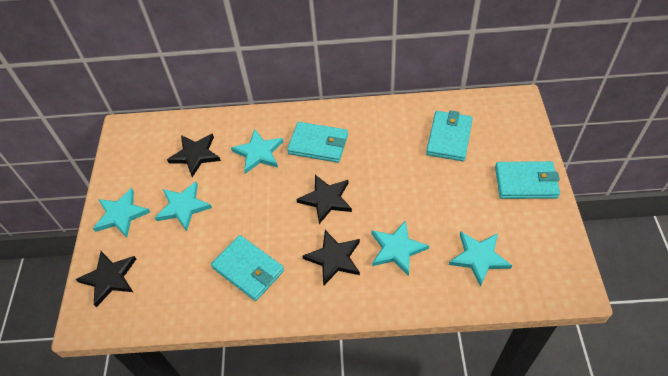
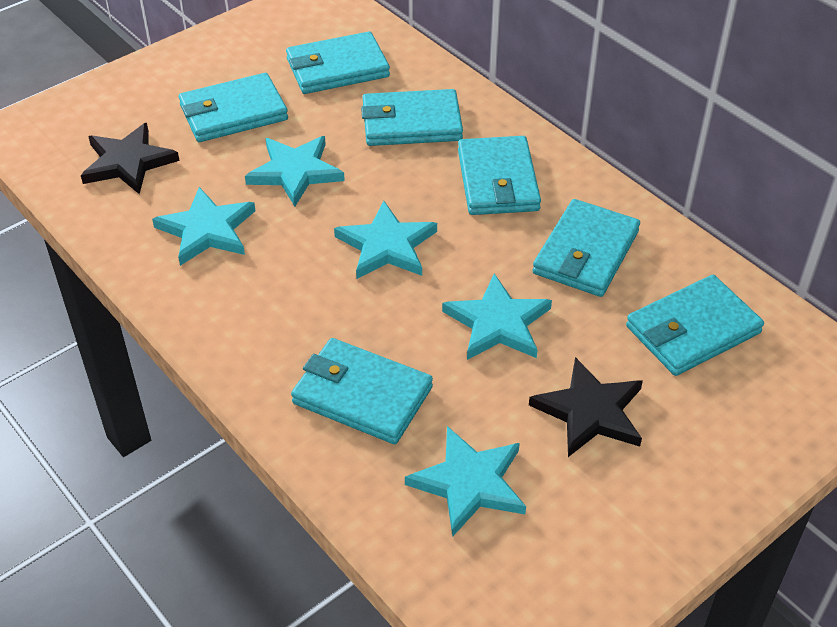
black star: [76,251,136,307] [167,134,221,177] [296,175,352,224] [302,230,360,285] = 4 -> [81,123,179,194] [529,357,643,457] = 2
turquoise wallet: [211,235,284,301] [287,122,348,163] [426,110,473,161] [495,161,560,199] = 4 -> [179,73,288,142] [286,32,390,94] [291,338,433,444] [361,89,463,146] [458,136,541,215] [532,199,640,297] [626,275,764,376] = 7

